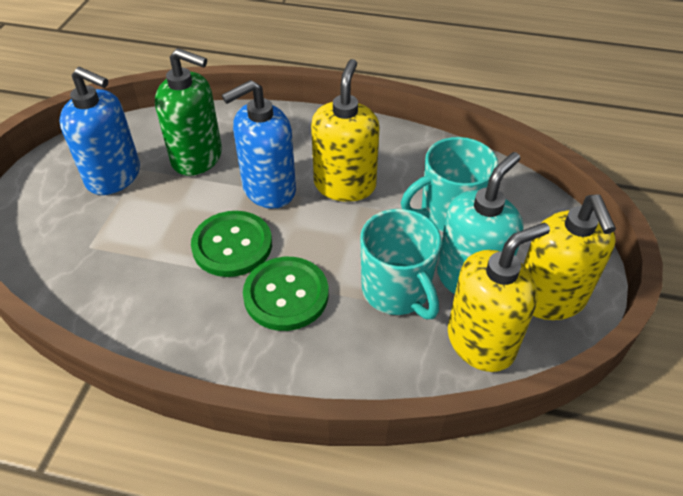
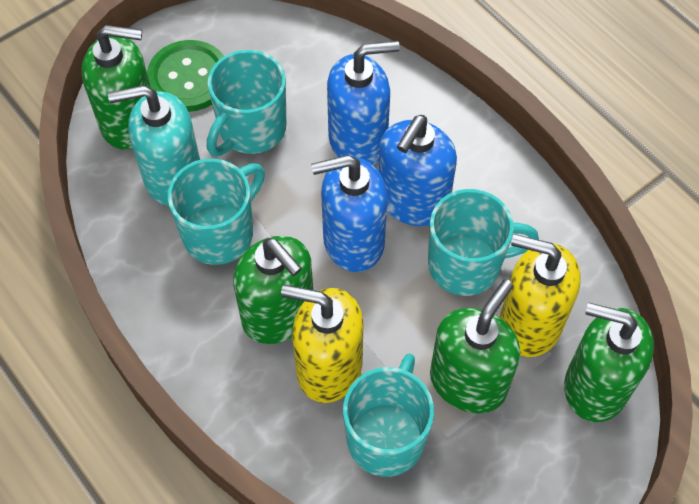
blue soap dispenser: [60,67,140,195] [222,80,296,209] = 2 -> [311,155,388,272] [327,41,400,165] [379,115,457,226] = 3
green button: [191,211,272,277] [243,257,329,331] = 2 -> [147,40,224,112] = 1
green soap dispenser: [155,48,222,176] = 1 -> [81,25,151,150] [233,236,313,344] [430,279,520,413] [564,302,654,422] = 4
turquoise mug: [360,209,441,319] [401,137,498,232] = 2 -> [168,158,265,265] [207,50,286,156] [343,353,434,477] [428,189,539,296] = 4
yellow soap dispenser: [311,59,380,202] [448,222,550,372] [523,194,616,320] = 3 -> [281,285,363,403] [499,234,580,357] = 2

